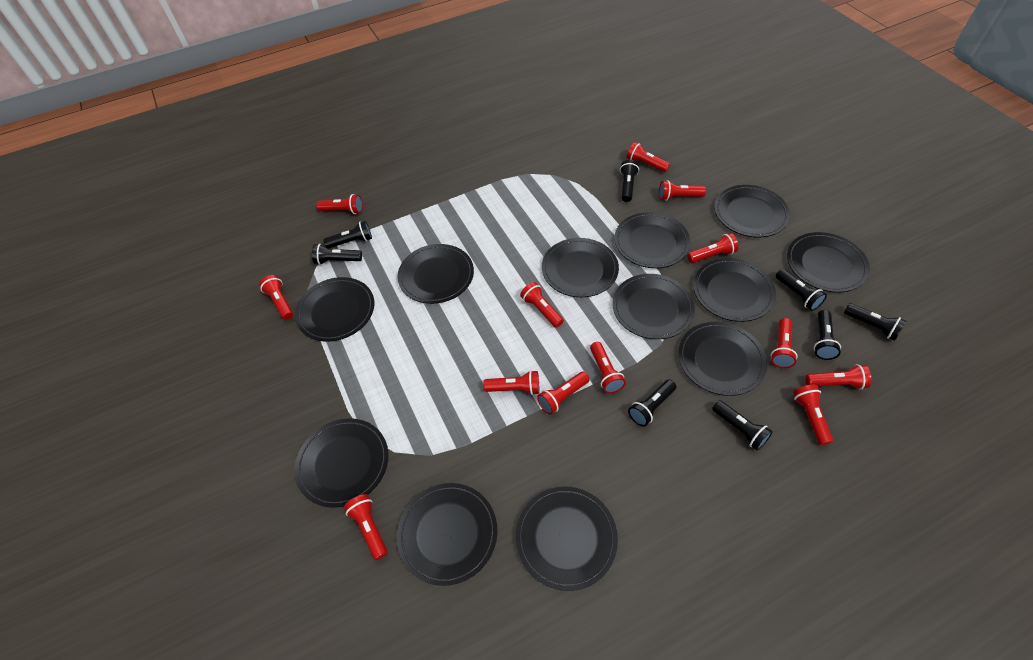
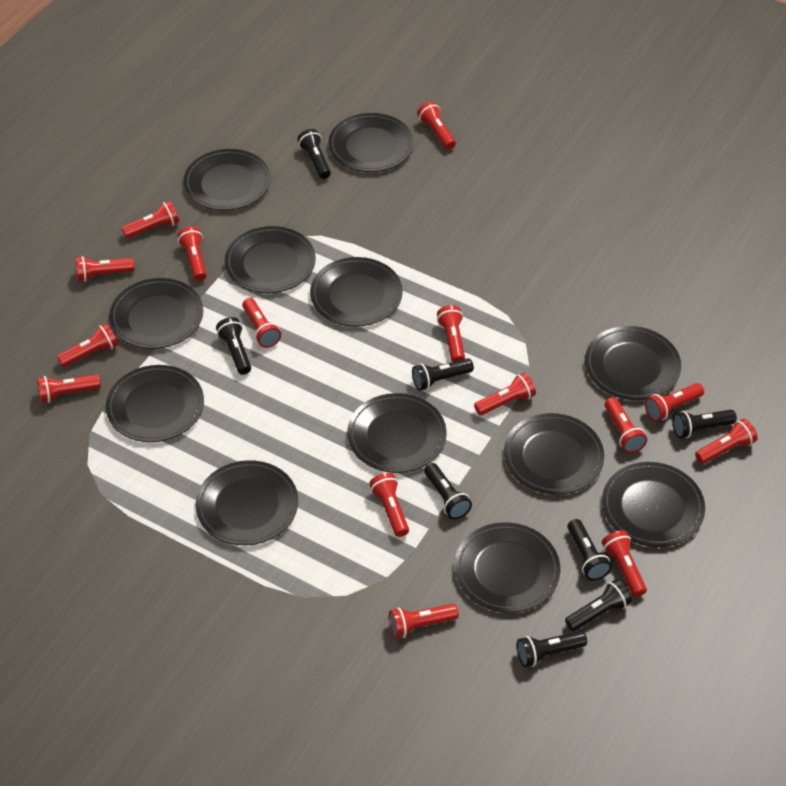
red flashlight: [259,275,293,320] [316,194,363,214] [344,494,388,560] [483,370,539,395] [520,282,564,328] [537,372,590,415] [590,342,626,393] [627,142,670,172] [659,180,706,201] [687,233,739,263] [771,318,798,368] [793,385,833,445] [806,364,871,390] = 13 -> [37,374,101,403] [57,323,118,367] [75,256,135,282] [121,201,179,239] [177,226,207,281] [242,298,281,348] [369,473,409,537] [389,604,459,638] [417,101,456,150] [437,305,465,362] [474,373,536,415] [602,530,647,597] [605,397,647,453] [645,383,704,421] [695,419,757,464] = 15

